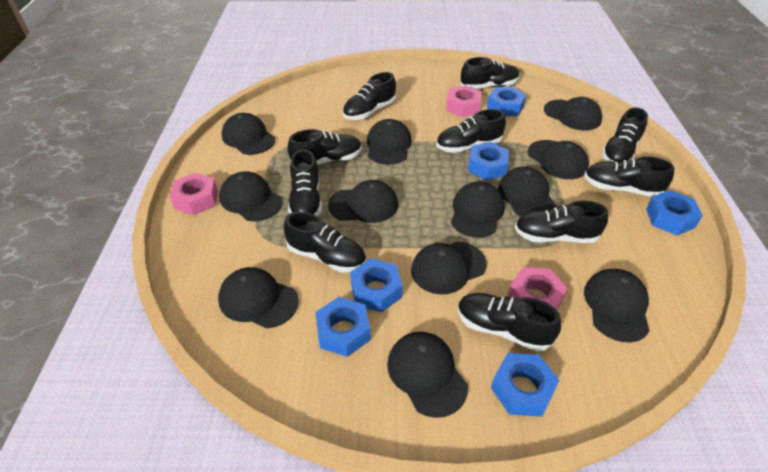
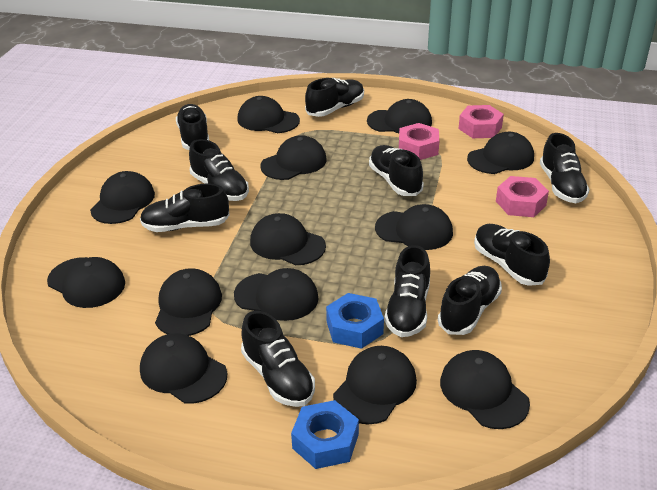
black cap: [218,267,299,329] [219,171,282,221] [222,113,275,155] [328,180,398,223] [367,119,412,165] [387,332,468,418] [411,242,487,294] [451,182,505,238] [498,167,557,217] [528,140,589,179] [544,97,602,130] [584,269,650,342] = 12 -> [47,257,125,308] [90,171,155,224] [140,333,227,404] [155,268,222,336] [234,268,319,321] [237,96,300,133] [250,213,326,265] [260,135,326,180] [333,346,417,424] [367,99,432,133] [375,204,453,250] [440,350,530,429] [467,132,534,174] = 13
blue nut: [315,297,371,357] [350,258,403,313] [468,142,509,180] [487,87,526,116] [491,353,559,416] [646,190,703,235] = 6 -> [291,400,359,469] [326,293,384,349] = 2

